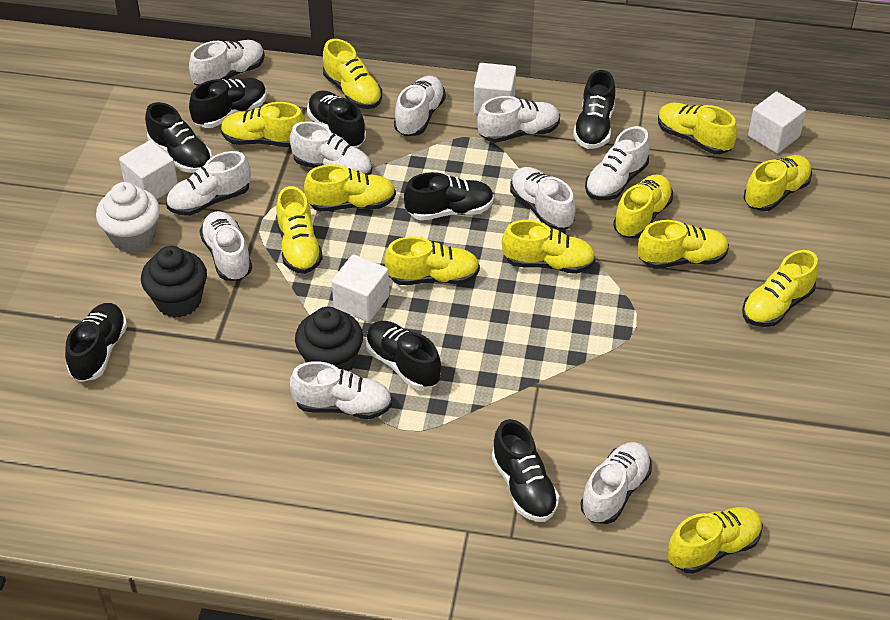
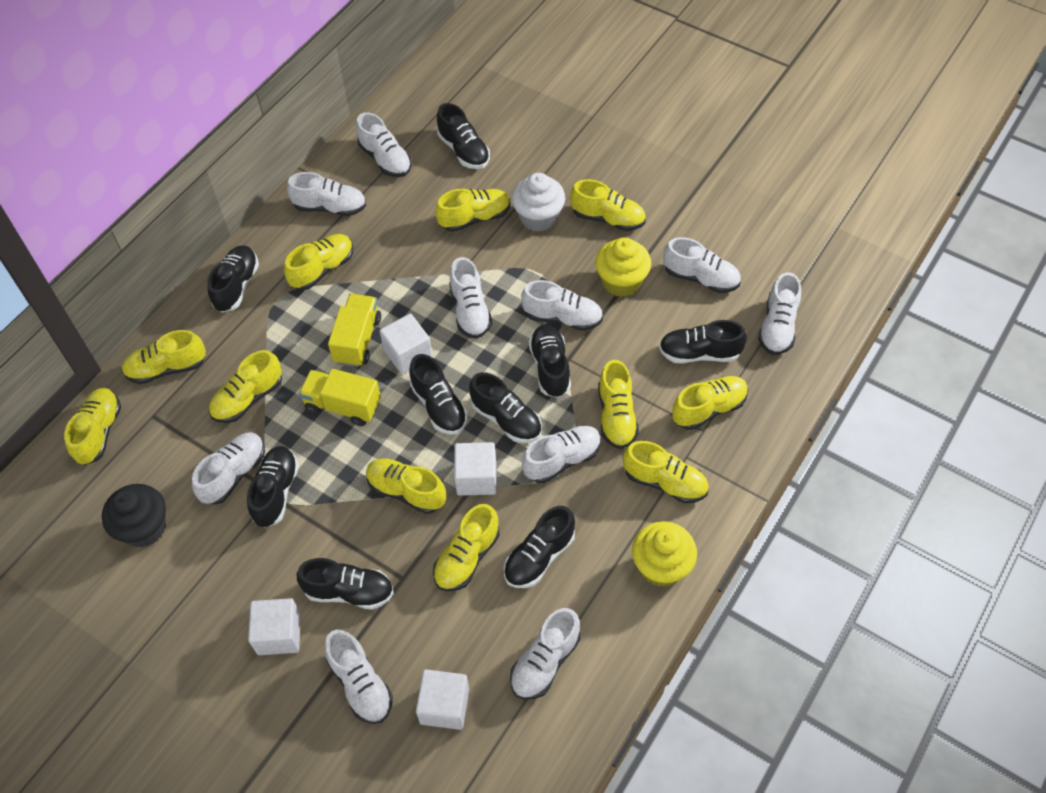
black cupcake: [141,246,207,318] [295,307,363,371] = 2 -> [102,484,166,547] = 1
black shoe: [65,303,127,382] [145,102,212,173] [189,78,267,128] [307,90,366,148] [366,321,441,390] [404,172,494,220] [492,419,559,522] [573,70,615,149] = 8 -> [207,245,259,312] [247,446,299,528] [297,558,394,610] [409,354,468,435] [437,103,490,169] [469,372,542,443] [504,506,575,588] [529,325,571,398] [659,320,747,363] = 9
yellow cupcake: none = 0 -> [595,238,651,297] [632,521,697,587] = 2
yellow shoe: [221,102,305,147] [276,186,323,274] [304,165,396,212] [323,39,382,109] [384,237,480,285] [502,220,596,274] [613,174,673,238] [638,220,729,269] [658,103,737,154] [668,507,763,574] [742,250,819,327] [744,155,812,211] = 12 -> [64,388,121,465] [121,330,206,384] [209,350,282,423] [284,234,353,290] [366,458,446,514] [433,504,500,591] [435,189,510,232] [570,179,646,231] [598,360,639,449] [623,441,709,503] [672,376,748,430] = 11
yellow truck: none = 0 -> [299,369,381,426] [328,294,381,367] = 2

